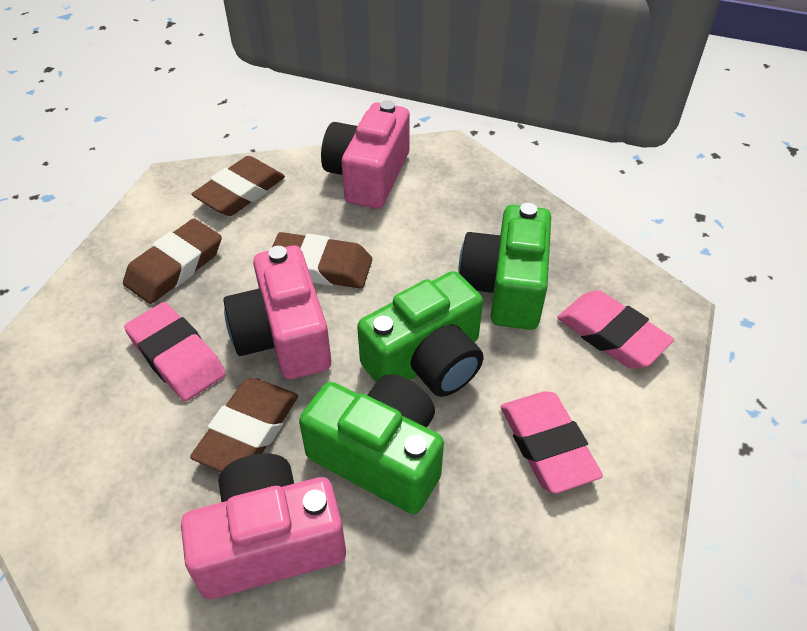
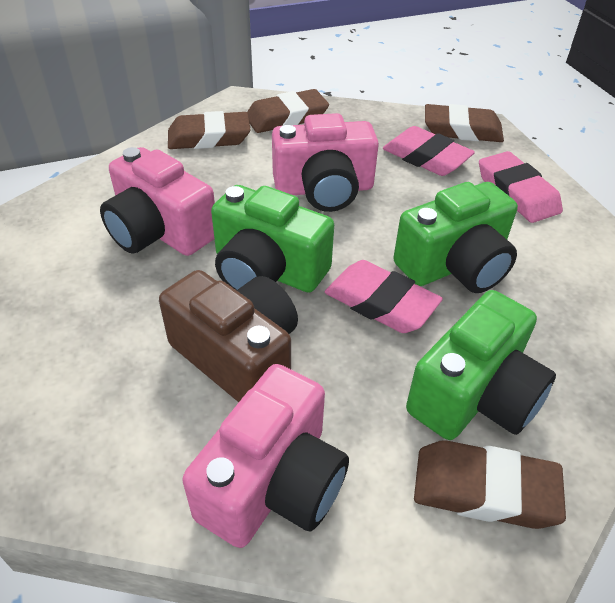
brown camera: none = 0 -> [159,270,298,402] = 1

